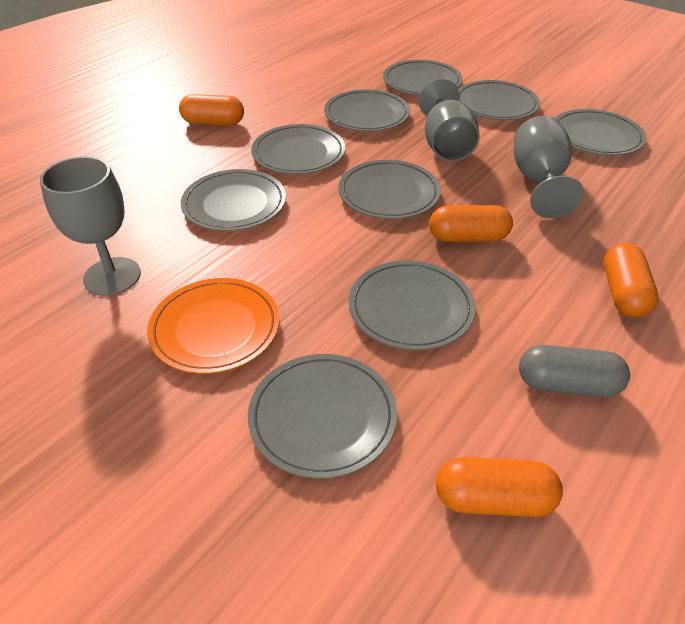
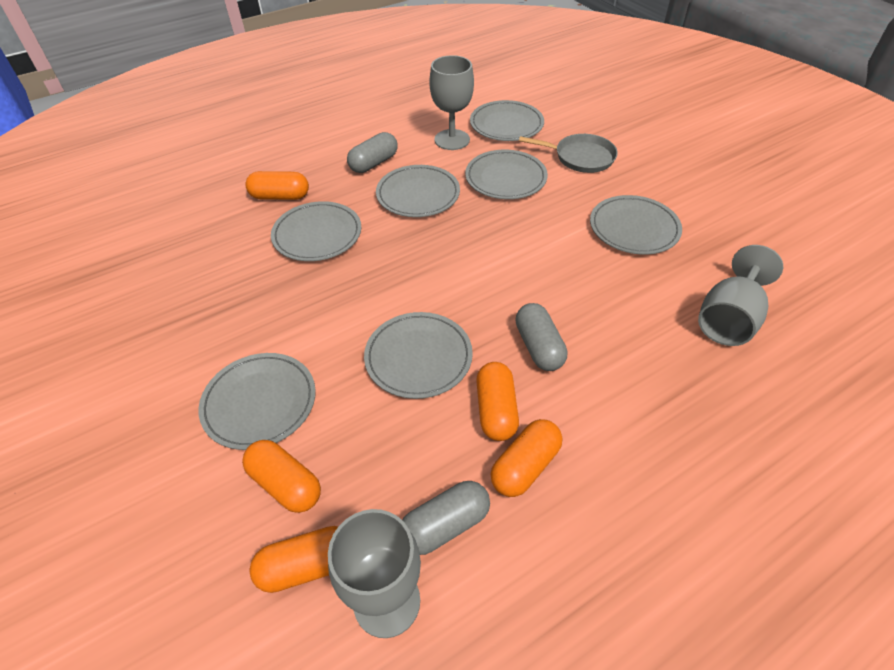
grey capsule: [519,345,630,397] = 1 -> [347,132,398,173] [402,481,490,555] [515,303,567,371] = 3
grey pan: none = 0 -> [519,134,618,173] = 1
grey plate: [181,169,286,231] [248,354,397,479] [251,124,345,174] [324,89,410,132] [339,160,441,219] [349,260,476,350] [383,60,463,95] [458,80,540,120] [555,109,646,156] = 9 -> [199,353,316,450] [271,201,361,261] [364,312,473,399] [376,165,460,217] [465,150,548,199] [470,100,544,141] [590,195,682,255] = 7
orange capsule: [179,94,244,125] [429,205,513,242] [436,457,563,517] [604,243,659,317] = 4 -> [242,440,321,513] [245,171,309,200] [250,526,338,593] [476,362,519,441] [491,419,562,497] = 5
orange plate: [147,278,280,374] = 1 -> none = 0

